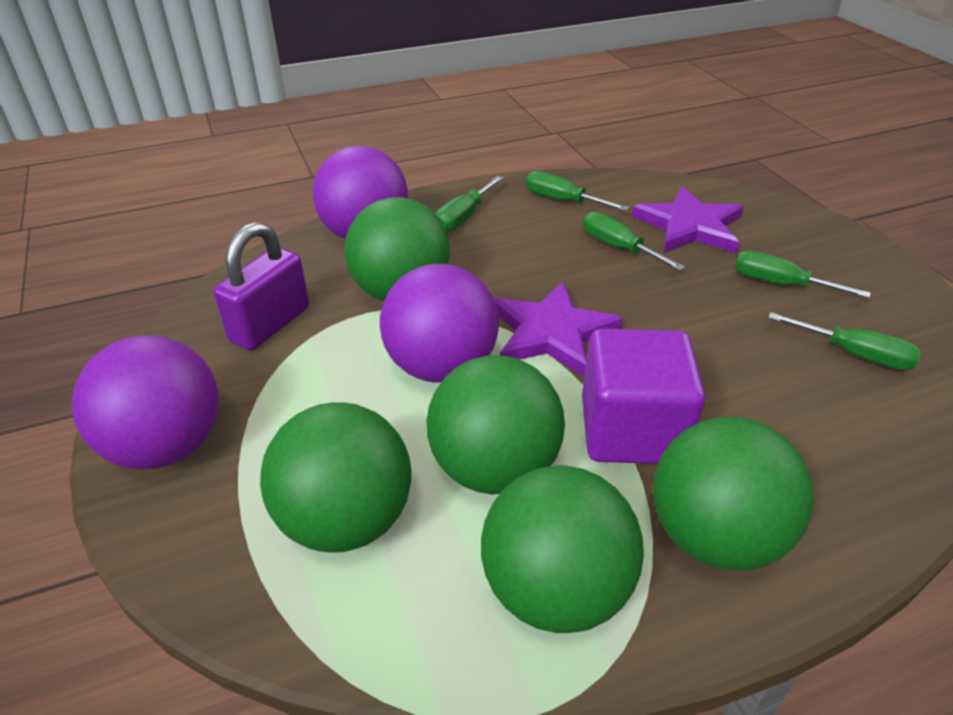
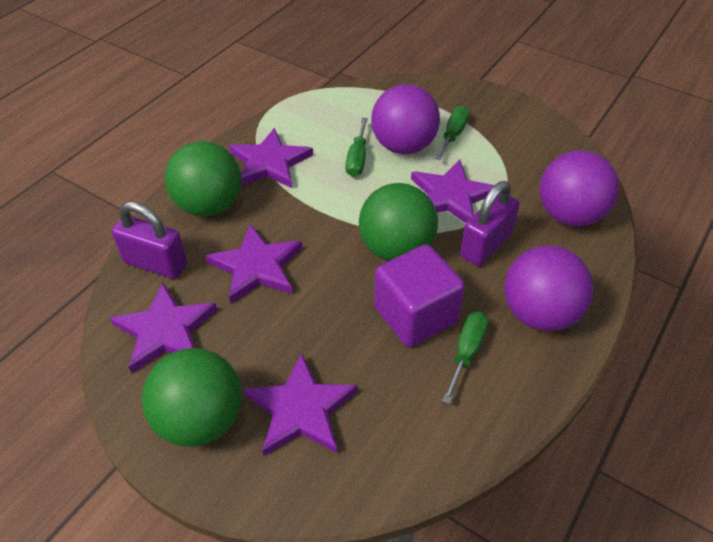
green ball: [260,402,411,552] [344,197,450,301] [426,355,565,495] [481,465,644,633] [653,417,814,570] = 5 -> [142,348,242,447] [165,141,242,217] [359,183,438,261] = 3
green screwdriver: [435,176,503,232] [526,171,629,211] [583,212,685,271] [735,250,871,298] [768,312,921,370] = 5 -> [345,118,368,177] [435,106,470,160] [443,312,488,404] = 3
purple padlock: [213,222,309,350] = 1 -> [112,201,187,279] [460,181,520,266] = 2
purple star: [494,281,623,376] [632,186,744,253] = 2 -> [110,282,217,373] [205,224,302,304] [229,128,313,188] [244,353,358,456] [411,160,494,223] = 5

